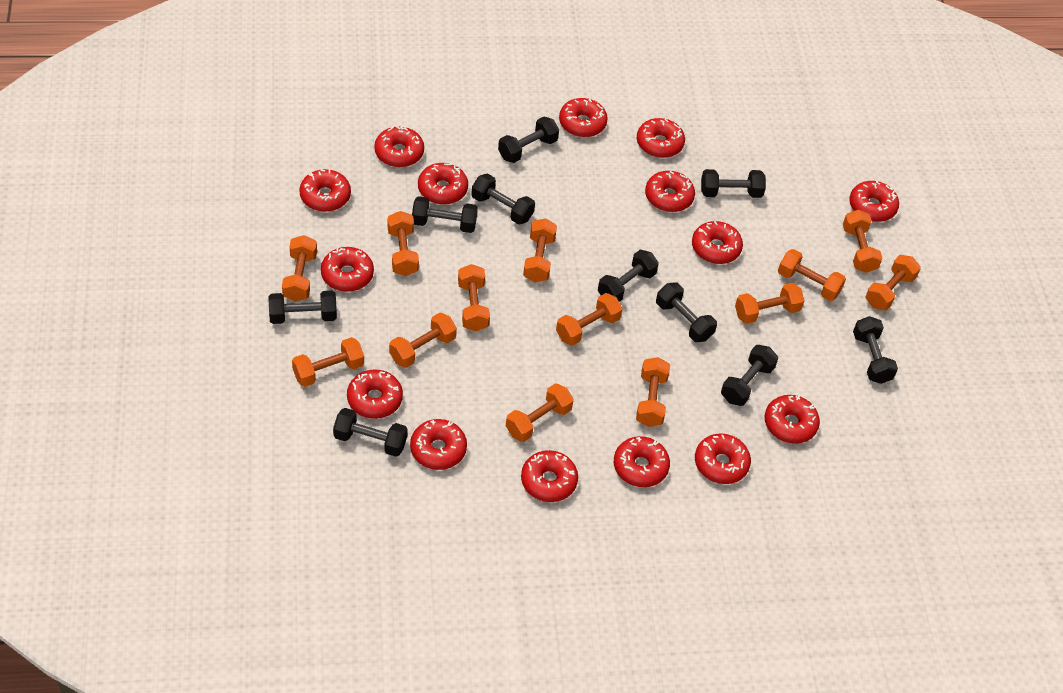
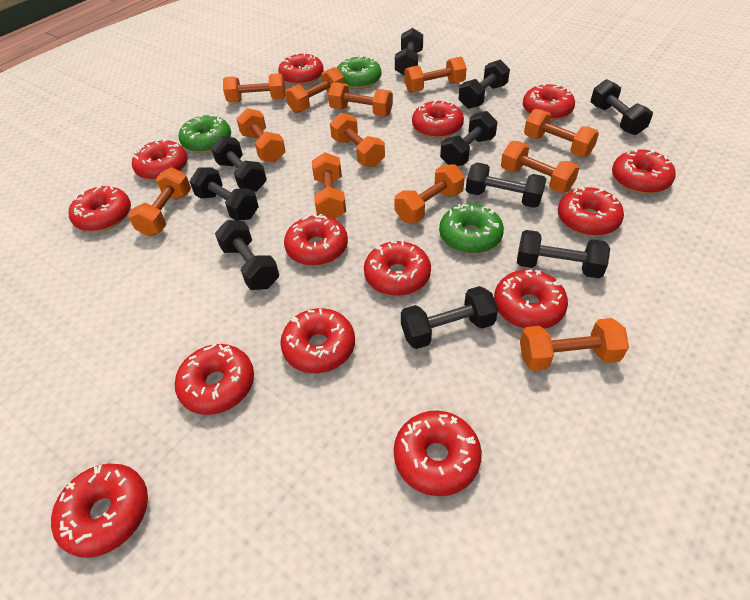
green donut: none = 0 -> [179,115,231,153] [337,55,381,89] [439,204,504,254] = 3
orange dumbbell: [282,235,317,302] [292,337,364,387] [388,211,419,276] [389,313,457,368] [458,264,490,331] [506,384,574,442] [523,218,557,282] [556,293,623,346] [636,357,670,427] [735,283,805,324] [778,249,846,301] [843,209,882,273] [865,255,921,311] = 13 -> [128,167,191,236] [223,73,286,102] [237,108,286,162] [285,67,345,113] [312,152,346,219] [328,82,393,116] [330,113,385,167] [394,164,465,223] [404,57,467,93] [501,141,579,193] [520,318,629,371] [524,109,599,157] = 12
red donut: [299,169,351,212] [321,247,374,292] [347,369,403,419] [374,126,424,167] [410,419,467,470] [418,163,468,205] [521,450,578,502] [559,98,608,137] [614,436,670,487] [637,118,685,158] [645,171,695,212] [692,221,743,264] [695,433,751,484] [765,395,820,444] [849,181,899,222] = 15 -> [51,464,148,558] [69,185,131,232] [132,139,188,181] [175,344,254,415] [278,53,324,85] [280,308,355,373] [284,214,348,266] [364,241,431,296] [394,410,482,496] [412,99,464,139] [494,270,568,329] [523,83,575,121] [558,187,624,236] [612,149,676,194] = 14

